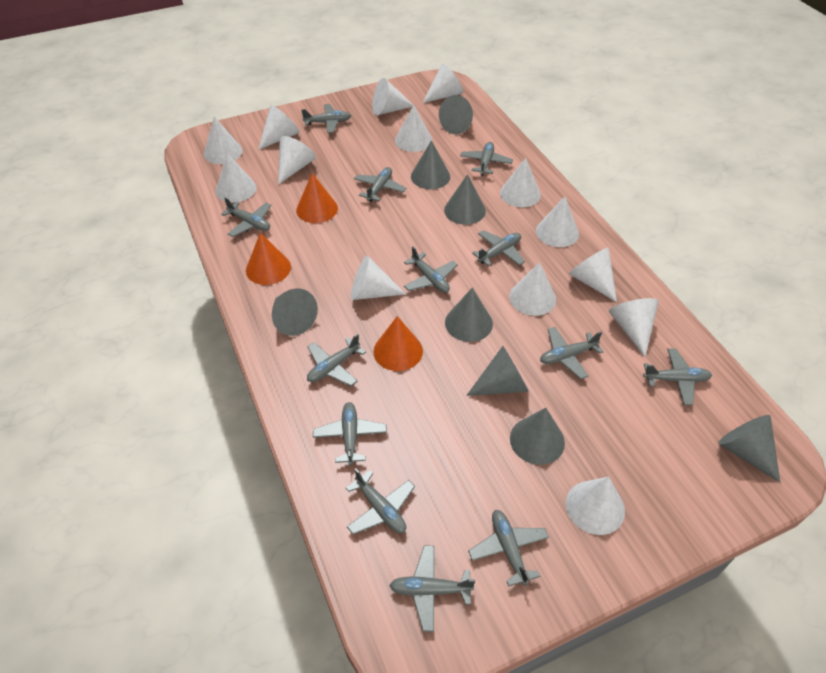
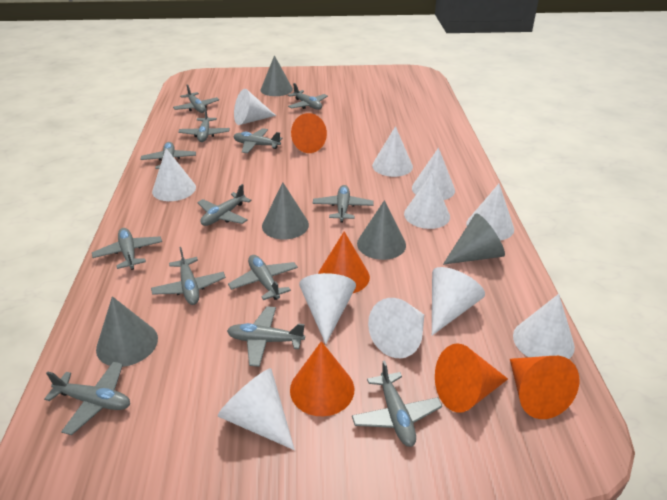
grey cone: [272,288,318,336] [411,140,450,189] [439,95,473,134] [444,174,486,225] [445,288,493,342] [466,346,529,396] [510,408,565,465] [718,415,780,482] = 8 -> [96,296,158,367] [260,55,293,96] [262,182,309,239] [357,200,406,260] [443,214,505,265] = 5
orange cone: [246,232,291,285] [296,173,338,223] [373,316,423,371] = 3 -> [290,341,354,416] [291,113,327,153] [318,231,370,293] [435,343,508,413] [510,356,579,419] = 5
white cone: [204,116,242,164] [216,153,256,203] [258,105,300,150] [278,136,316,185] [351,255,406,300] [372,78,413,116] [395,105,432,152] [423,63,464,103] [500,158,541,207] [509,262,556,316] [536,197,579,247] [566,477,625,535] [569,247,617,302] [609,298,659,357] = 14 -> [152,148,196,201] [218,368,295,450] [234,89,276,125] [299,273,356,344] [368,298,424,358] [372,126,413,177] [404,173,450,229] [412,148,455,200] [432,267,485,335] [466,184,514,241] [513,294,575,359] = 11

